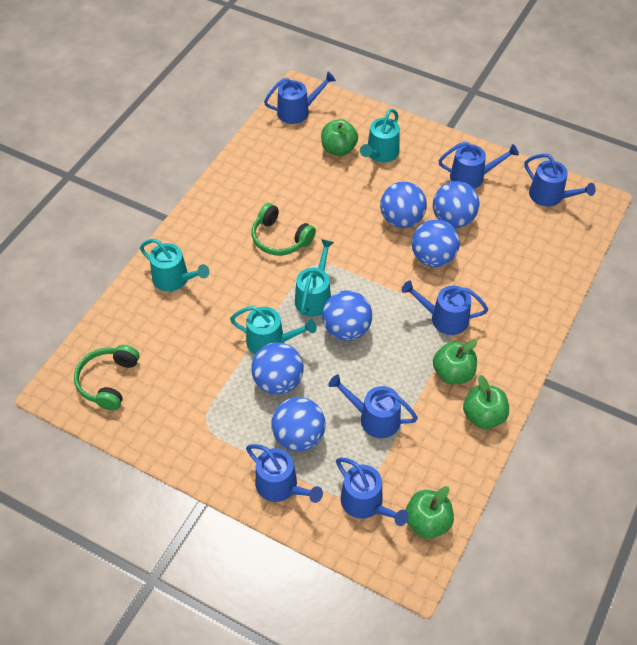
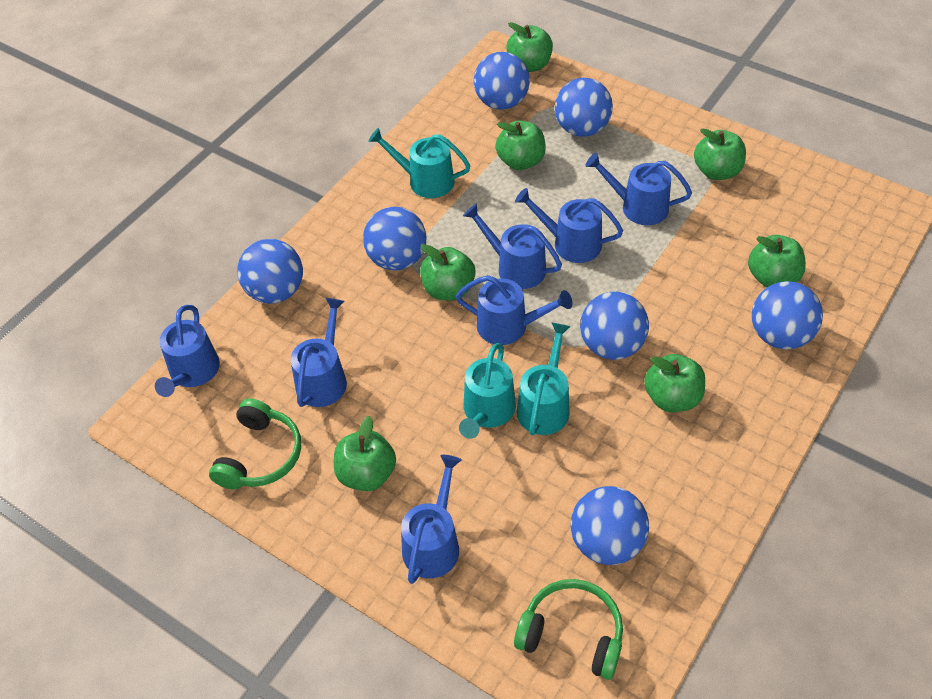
blue ball: [251,342,303,395] [271,397,326,452] [322,290,372,341] [380,181,427,228] [412,219,460,267] [433,181,479,228] = 6 -> [237,239,303,304] [363,207,426,271] [474,52,530,110] [555,78,613,137] [571,486,649,565] [580,292,649,360] [752,281,823,350] = 7
green apple: [321,119,358,156] [406,486,454,539] [433,340,477,384] [463,375,509,429] = 4 -> [334,416,396,491] [420,244,476,300] [495,121,546,170] [506,22,553,72] [644,354,705,412] [694,128,746,180] [748,235,806,287] = 7
turquoise watering can: [140,239,209,291] [230,306,317,354] [295,239,334,317] [360,109,400,163] = 4 -> [368,128,471,198] [459,343,516,439] [517,323,571,436] = 3

